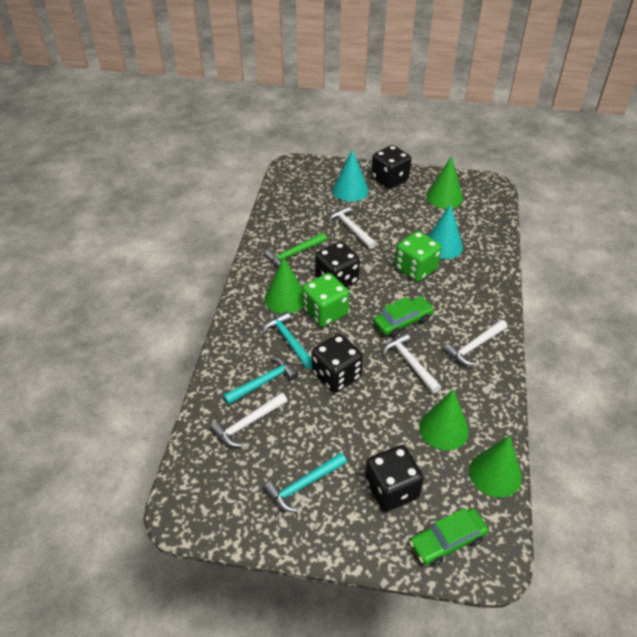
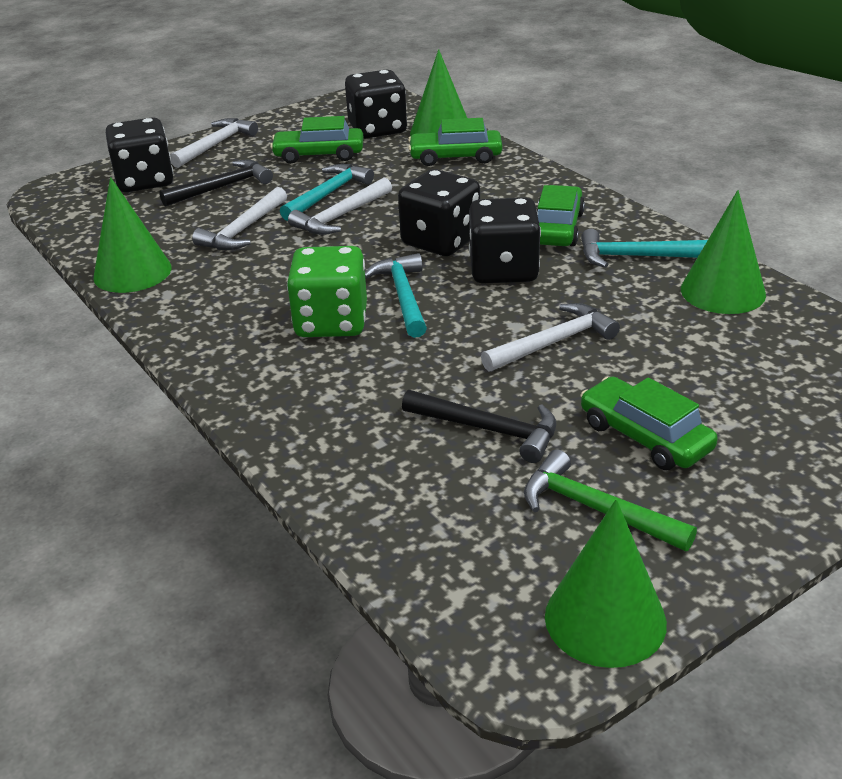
black hammer: none = 0 -> [159,160,273,207] [402,390,556,463] = 2
green car: [374,296,434,337] [409,508,489,566] = 2 -> [270,116,363,163] [408,118,502,166] [537,185,585,246] [580,376,718,470] = 4
green dice: [302,273,349,327] [395,231,441,282] = 2 -> [287,246,367,337] = 1
turquoise cone: [333,149,369,202] [428,204,463,259] = 2 -> none = 0

